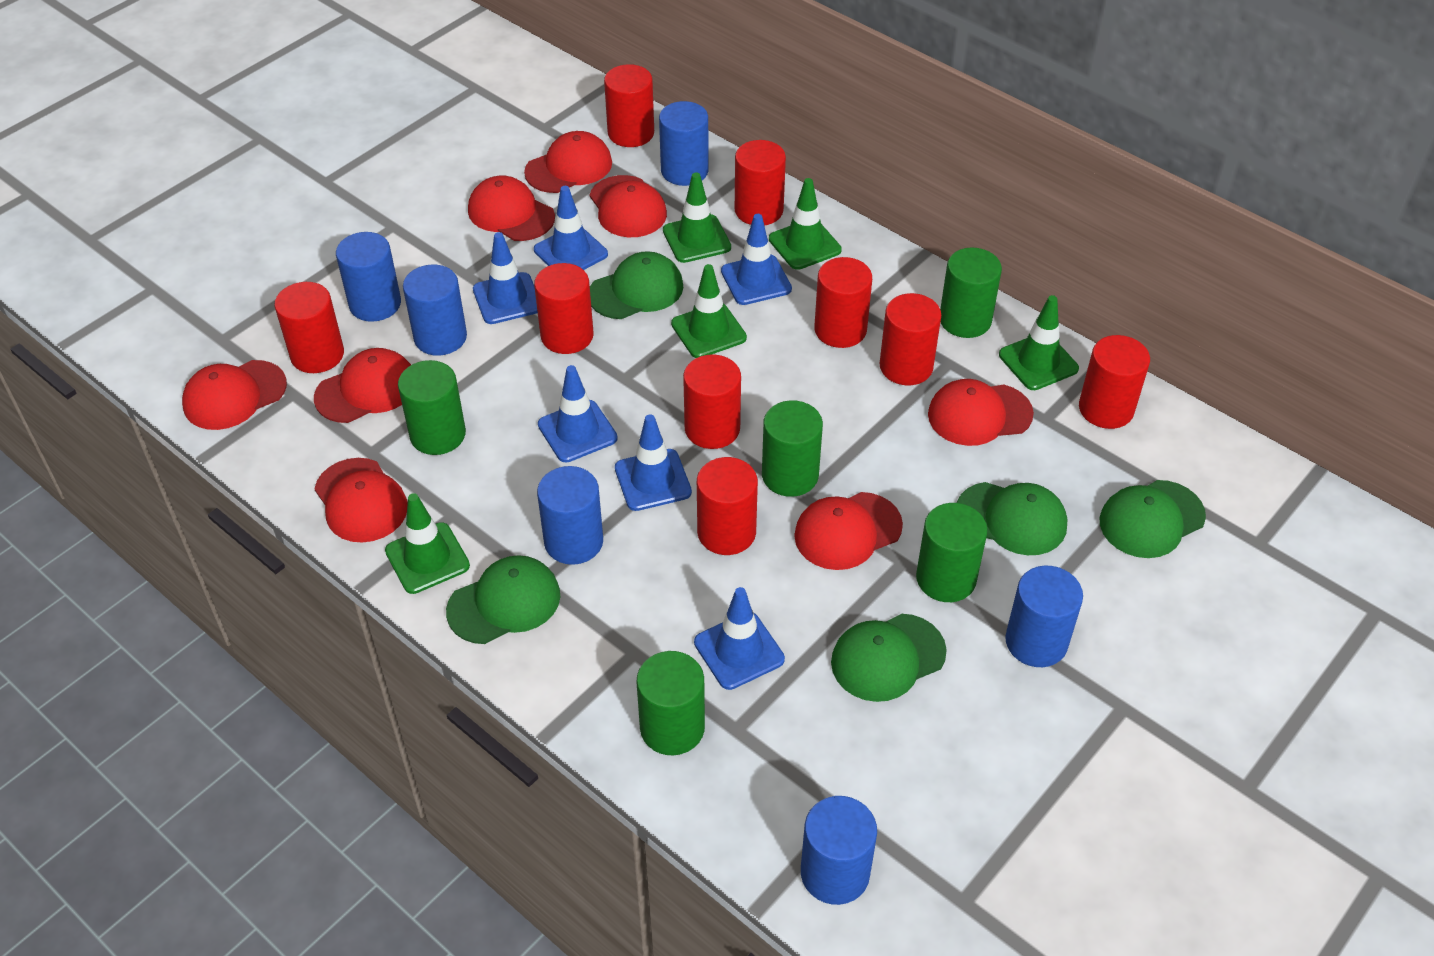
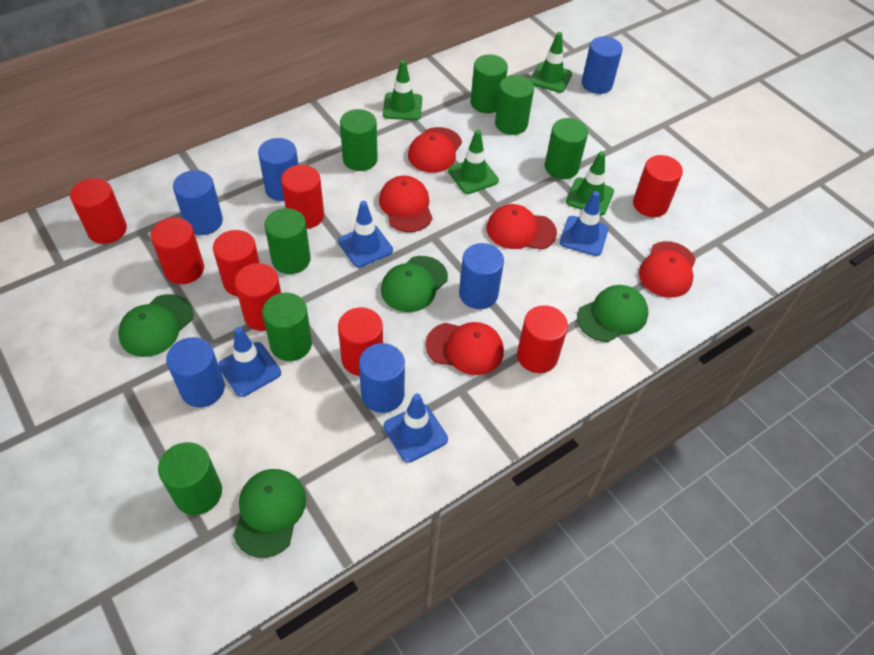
blue traffic cone: [473,232,538,324] [534,186,608,270] [538,365,618,462] [615,414,692,511] [694,587,785,690] [721,214,792,305] = 6 -> [218,327,281,397] [338,201,393,268] [383,394,448,463] [560,191,608,256] = 4
green cap: [446,555,560,644] [590,251,684,319] [831,614,947,702] [957,482,1067,555] [1099,480,1206,558] = 5 -> [118,294,194,357] [233,469,306,558] [381,256,448,312] [577,285,648,342] = 4
green cylinder: [398,360,466,455] [636,651,705,755] [762,400,823,497] [916,503,988,602] [940,248,1002,338] = 5 -> [158,442,222,515] [262,293,312,361] [265,208,311,274] [340,109,378,171] [471,55,508,113] [495,75,534,135] [545,118,588,179] = 7
green traffic cone: [385,493,470,594] [663,173,731,263] [671,264,747,358] [769,178,842,270] [999,295,1079,390] = 5 -> [383,60,422,120] [448,130,499,194] [530,32,572,93] [566,151,614,216] = 4
red cap: [182,360,287,430] [314,348,411,423] [315,458,408,543] [468,176,555,241] [524,131,612,193] [590,175,667,237] [794,492,903,570] [928,379,1034,446] = 8 -> [379,176,433,232] [408,127,462,173] [425,322,504,375] [487,204,557,249] [639,241,696,298] = 5
red cylinder: [274,282,344,373] [534,263,593,354] [604,64,654,147] [683,354,741,449] [697,457,758,555] [735,140,786,225] [814,257,872,348] [880,293,941,385] [1079,335,1150,429] = 9 -> [70,178,127,244] [151,218,204,284] [213,230,260,296] [235,263,281,331] [281,165,324,229] [338,307,383,376] [517,305,568,373] [633,155,683,217] = 8

